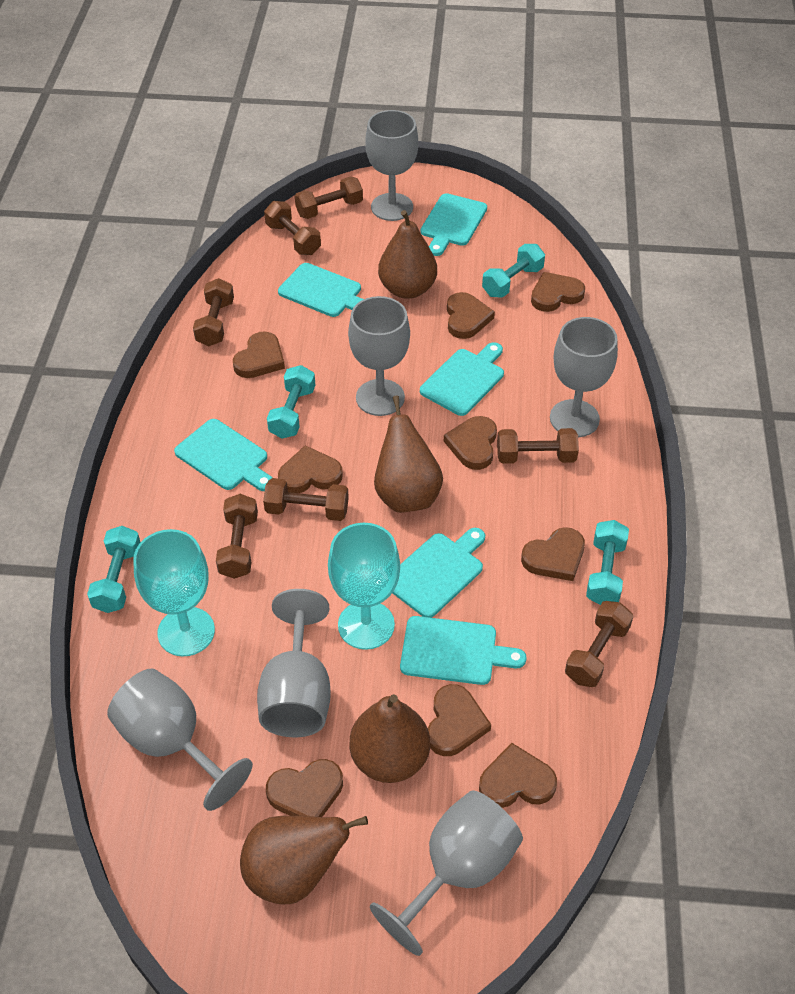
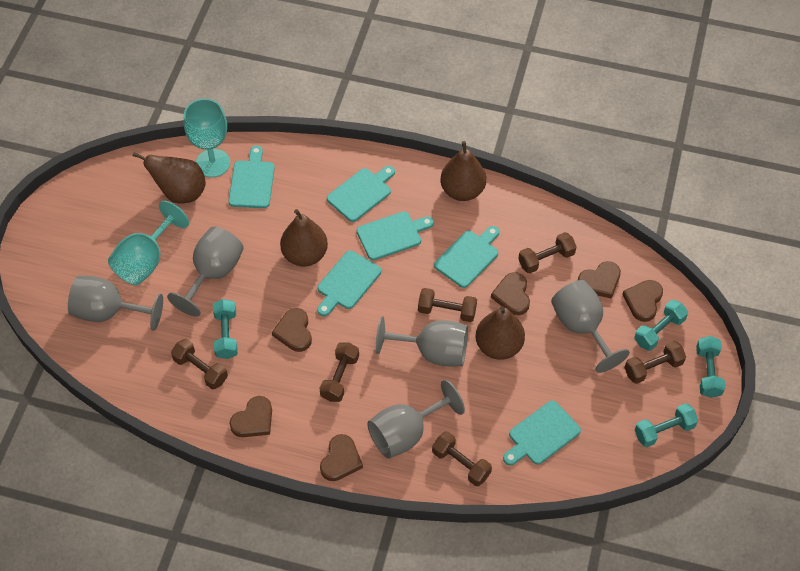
brown dumbbell: [193,278,234,346] [216,494,258,579] [263,478,349,521] [264,201,321,255] [295,177,363,219] [497,428,579,464] [565,601,633,687] = 7 -> [171,339,228,389] [320,342,359,402] [418,288,477,322] [432,432,492,486] [518,232,576,273] [624,341,686,384] = 6
brown heart: [233,331,285,378] [266,759,343,817] [278,445,342,493] [428,684,491,756] [444,416,497,470] [447,292,495,339] [479,743,557,808] [521,527,585,581] [531,272,585,312] = 9 -> [230,396,272,437] [272,308,312,352] [320,434,363,481] [491,272,530,315] [578,261,621,299] [622,280,663,322] = 6
grey goblet: [107,669,253,811] [257,589,331,737] [348,296,410,416] [365,110,418,221] [370,790,523,956] [550,317,618,437] = 6 -> [68,276,163,331] [167,227,244,317] [367,379,465,459] [376,316,468,366] [551,280,630,373] = 5

